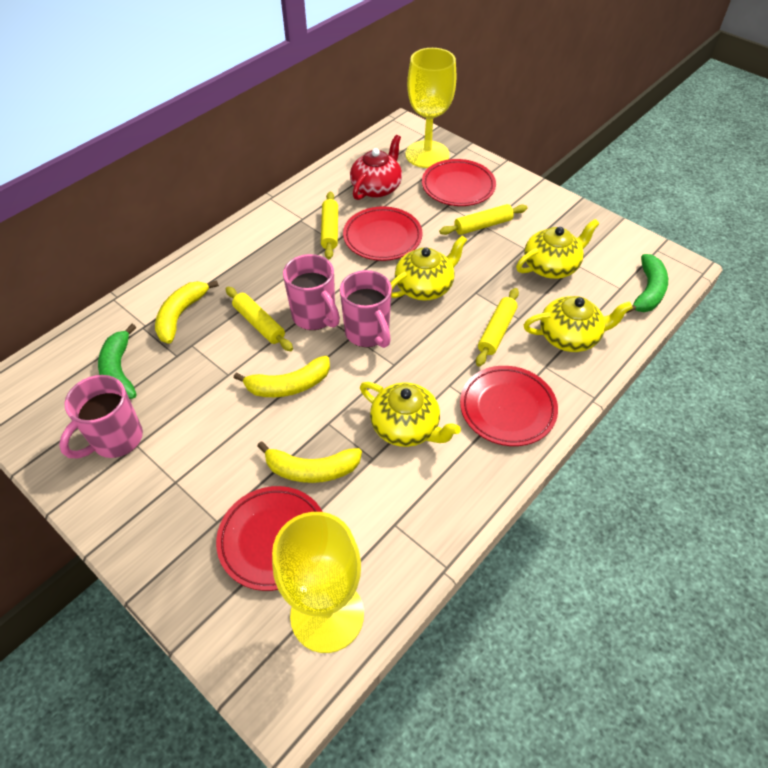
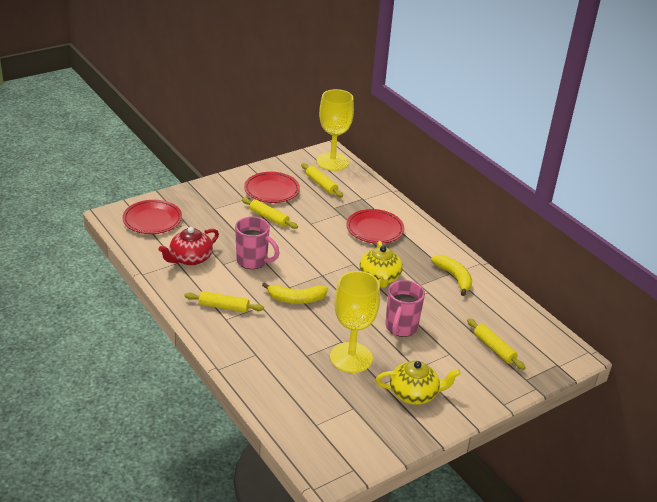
green banana: [98,324,137,399] [626,254,668,313] = 2 -> none = 0
pink mug: [59,375,143,458] [283,254,340,330] [340,270,392,348] = 3 -> [235,217,279,269] [385,280,425,337] = 2
red plate: [216,486,322,591] [343,207,423,261] [422,159,496,206] [460,366,558,446] = 4 -> [122,200,182,234] [244,172,300,203] [346,209,404,244] = 3
yellow banana: [155,280,219,344] [234,356,330,397] [257,441,362,483] = 3 -> [262,282,328,304] [431,255,472,296] = 2
yellow teapot: [360,382,461,447] [391,235,467,301] [516,219,599,279] [524,296,633,352] = 4 -> [360,241,403,288] [376,361,461,405] = 2

